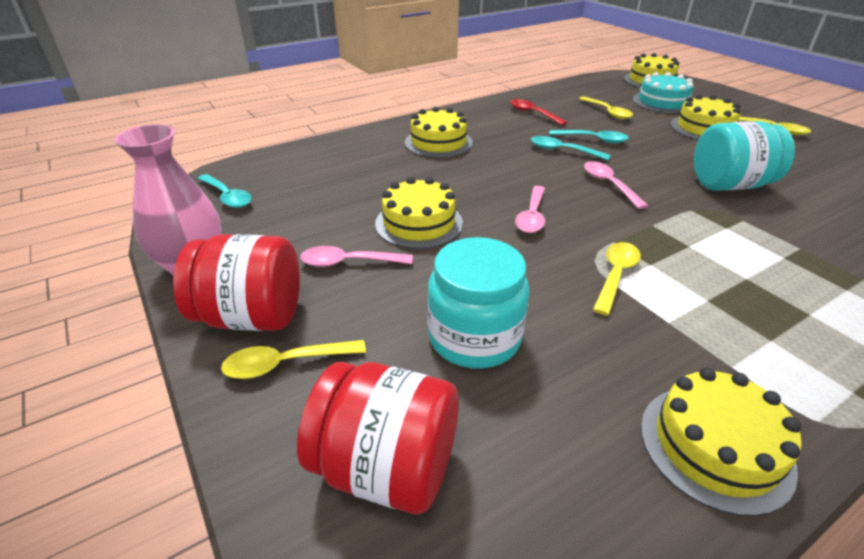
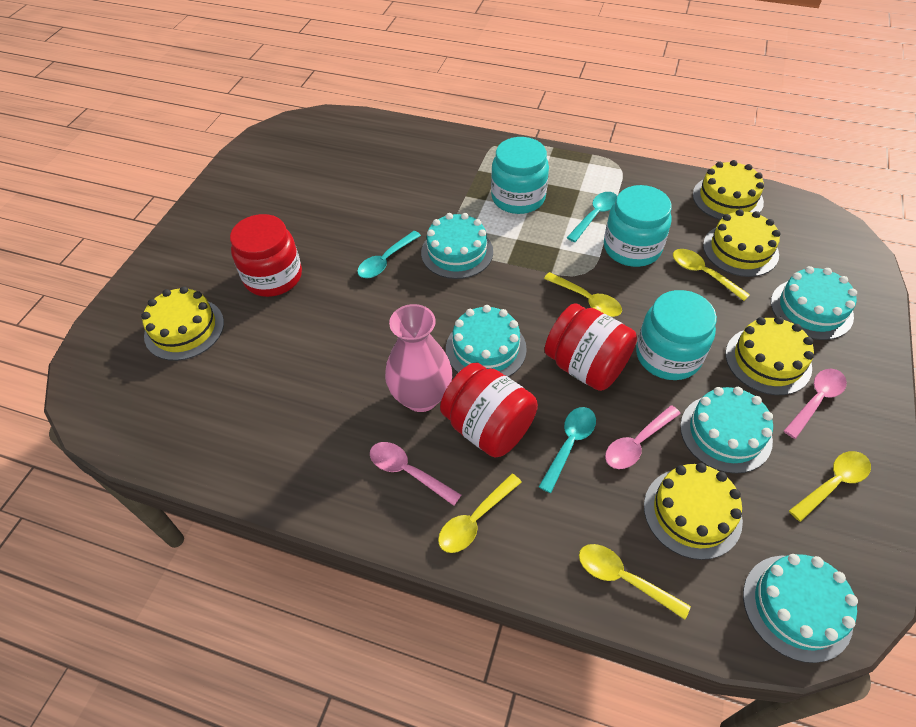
red jar: [173,234,300,331] [297,362,459,514] = 2 -> [230,214,302,297] [440,363,538,458] [544,303,637,391] = 3
red spoon: [510,99,568,125] = 1 -> none = 0
turquoise cake: [632,72,694,113] = 1 -> [421,213,493,279] [446,305,527,377] [680,387,773,474] [743,554,858,663] [771,266,857,340] = 5
turquoise jar: [427,237,530,369] [694,121,795,191] = 2 -> [491,137,549,214] [604,185,672,267] [636,290,717,380] = 3
yellow spoon: [221,340,366,379] [579,97,633,119] [593,242,641,316] [739,117,811,135] = 4 -> [438,474,522,553] [544,272,622,317] [579,544,691,620] [673,249,750,301] [789,451,871,522] = 5

